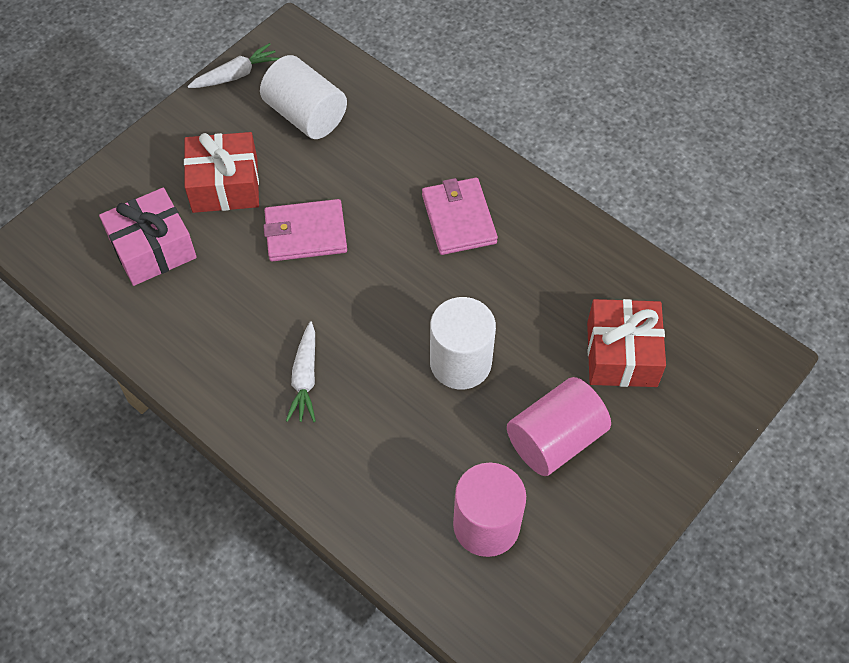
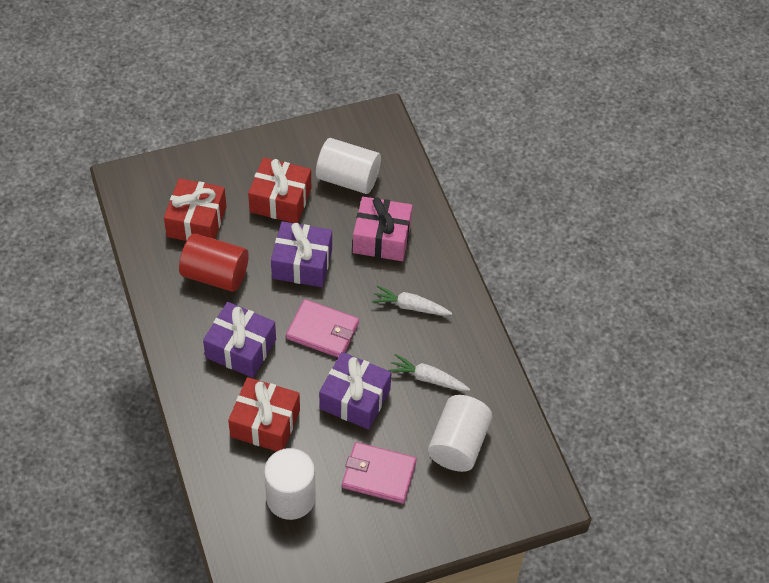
pink cylinder: [453,463,526,557] [507,377,611,476] = 2 -> none = 0
purple gift: none = 0 -> [203,302,276,378] [271,221,332,287] [319,352,391,430] = 3
red cylinder: none = 0 -> [179,233,249,292] = 1
red gift: [184,132,259,213] [587,299,666,387] = 2 -> [164,178,226,241] [228,377,300,451] [248,157,311,223] = 3
white cylinder: [260,55,347,139] [430,297,496,389] = 2 -> [264,448,316,520] [316,138,381,194] [428,395,492,472] = 3

